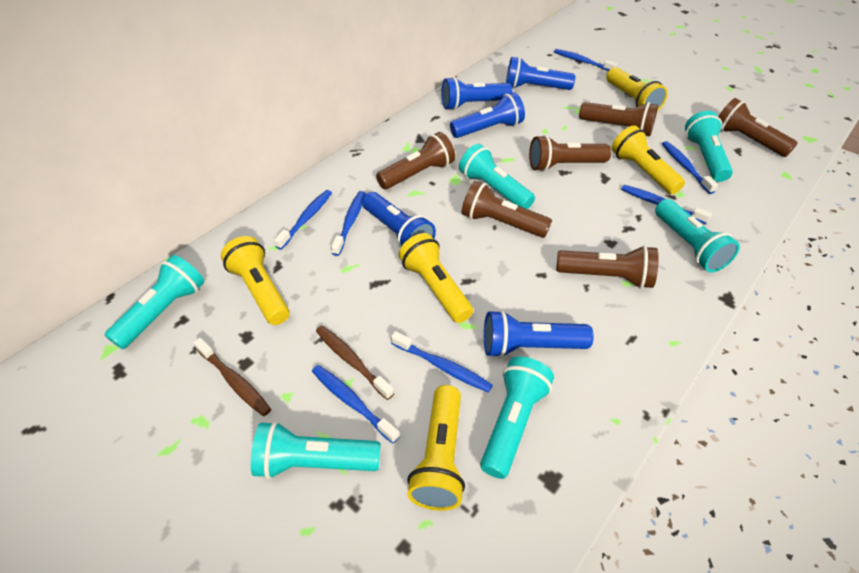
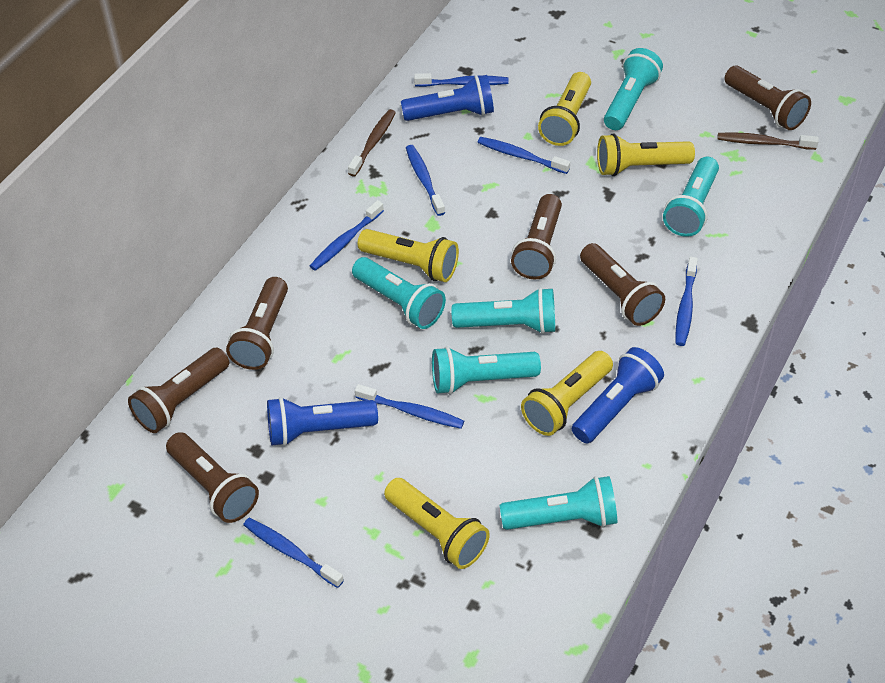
blue flashlight: [362,192,436,248] [441,77,513,110] [450,92,525,138] [484,310,594,358] [506,57,576,90] = 5 -> [267,397,378,446] [401,75,494,121] [572,347,664,444] = 3

